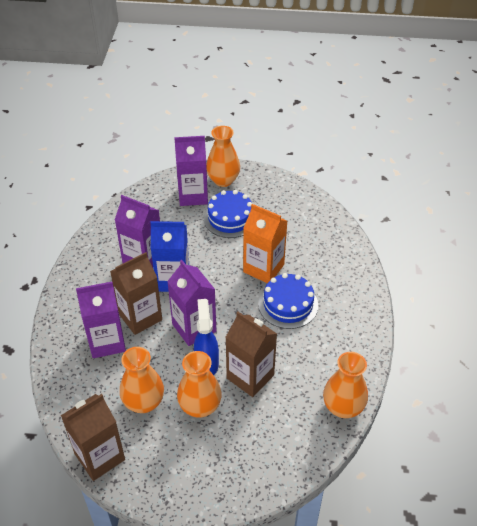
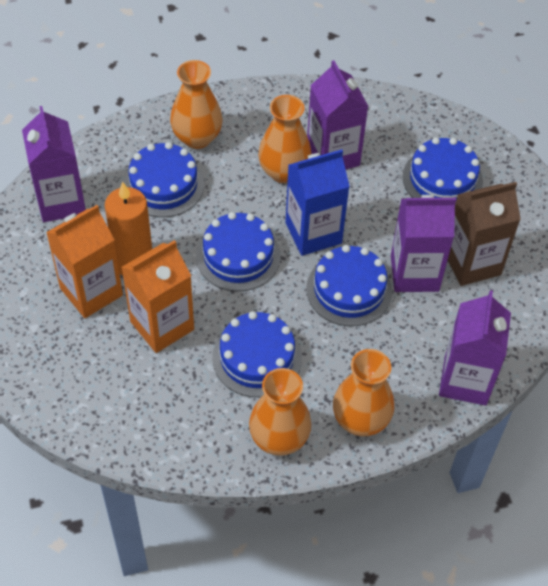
blue cake: [203,190,252,238] [258,273,318,329] = 2 -> [124,142,205,217] [196,212,281,291] [212,311,302,397] [306,245,392,326] [403,137,483,204] = 5
blue spray bottle: [194,299,219,375] = 1 -> none = 0
brown carton: [61,394,125,481] [110,252,162,335] [226,312,277,397] = 3 -> [448,182,521,286] = 1
orange candle: none = 0 -> [105,182,152,276] = 1
orange carton: [243,204,287,283] = 1 -> [46,205,123,318] [122,240,194,353] = 2

